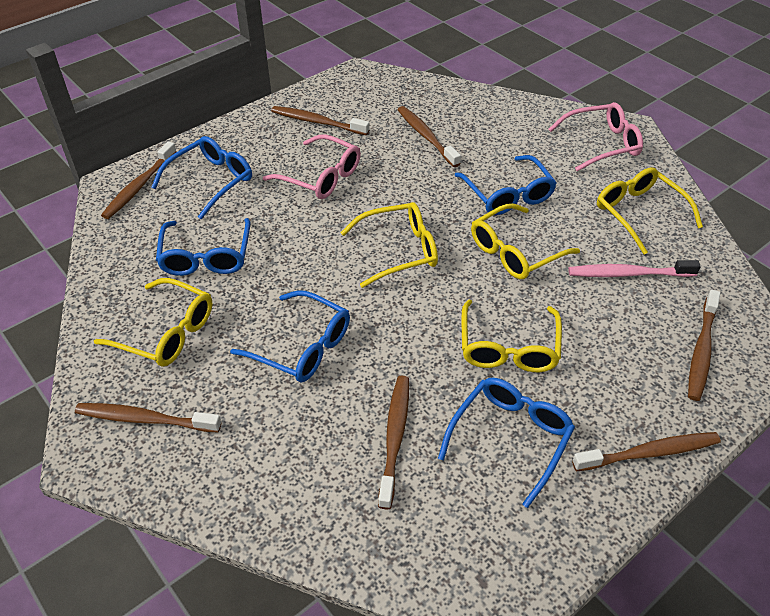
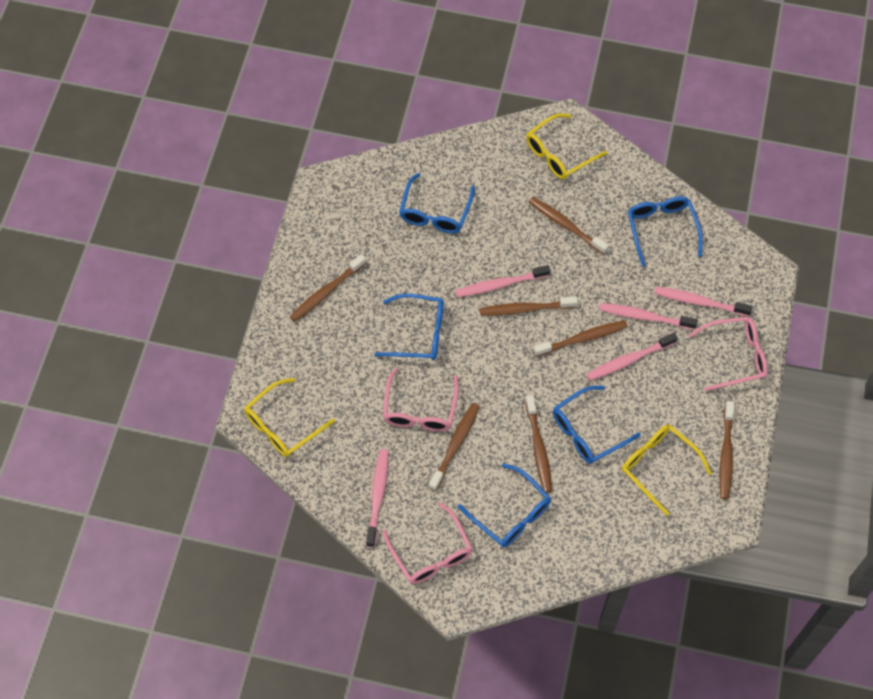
pink glasses: [263,134,361,199] [548,102,643,171] = 2 -> [382,502,473,584] [383,368,459,432] [688,316,768,391] = 3
pink toothbrush: [568,260,701,277] = 1 -> [366,449,388,547] [455,265,550,297] [586,333,678,381] [599,303,698,330] [654,287,753,316] = 5
yellow glasses: [94,278,212,367] [341,202,438,288] [461,299,562,372] [471,203,580,279] [597,168,703,255] = 5 -> [244,378,335,457] [526,113,607,179] [622,425,712,516] = 3

